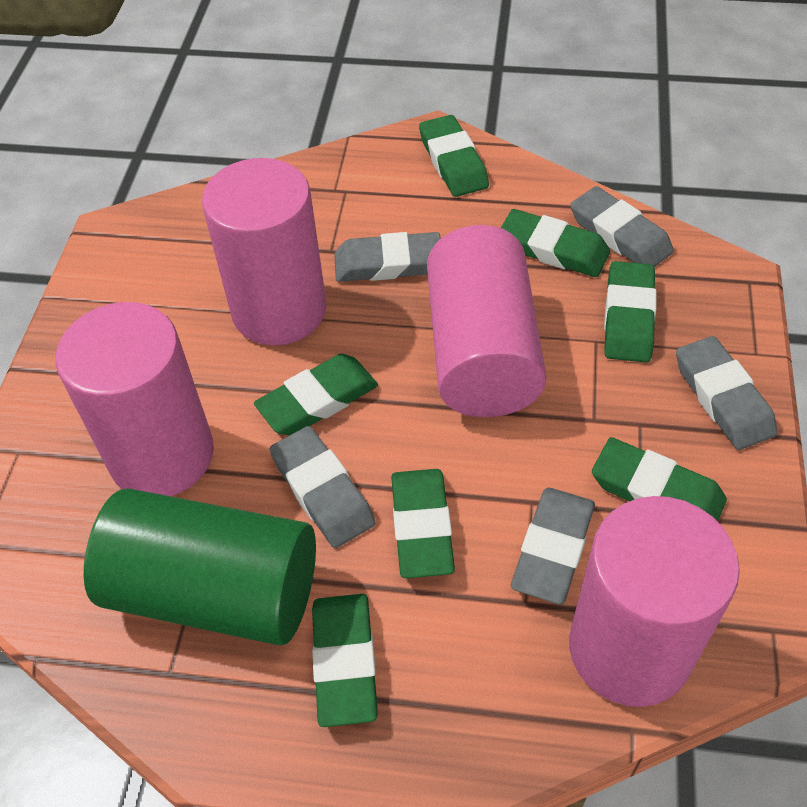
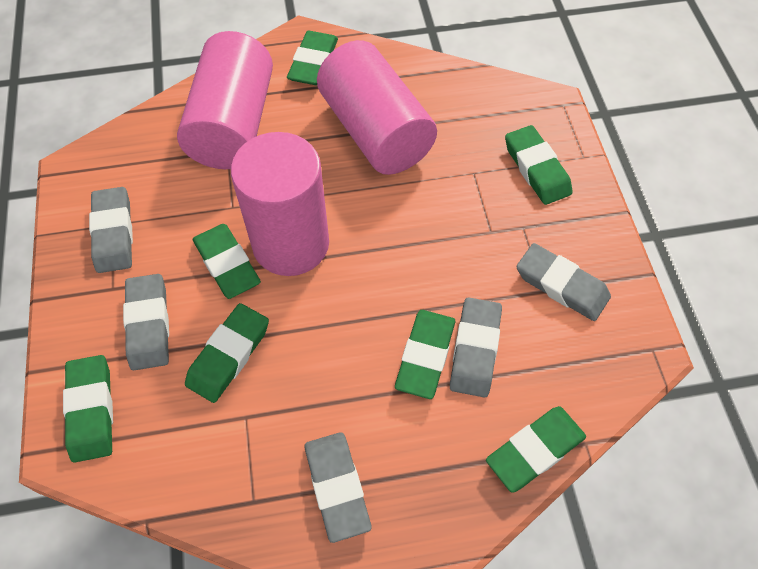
green cylinder: [84,488,316,645] = 1 -> none = 0
pink cylinder: [56,302,214,496] [202,158,326,346] [427,225,547,417] [569,496,740,707] = 4 -> [177,31,273,169] [231,132,329,276] [317,40,437,175] = 3

